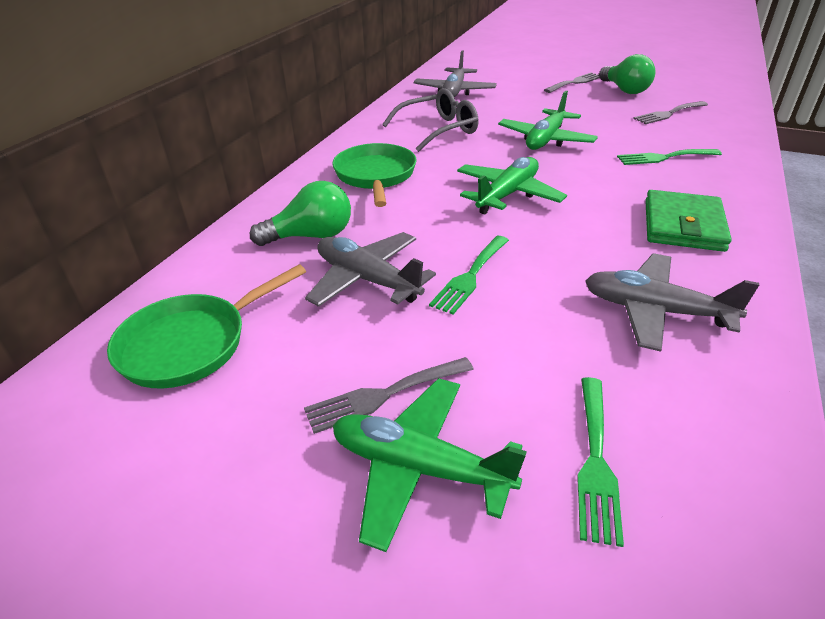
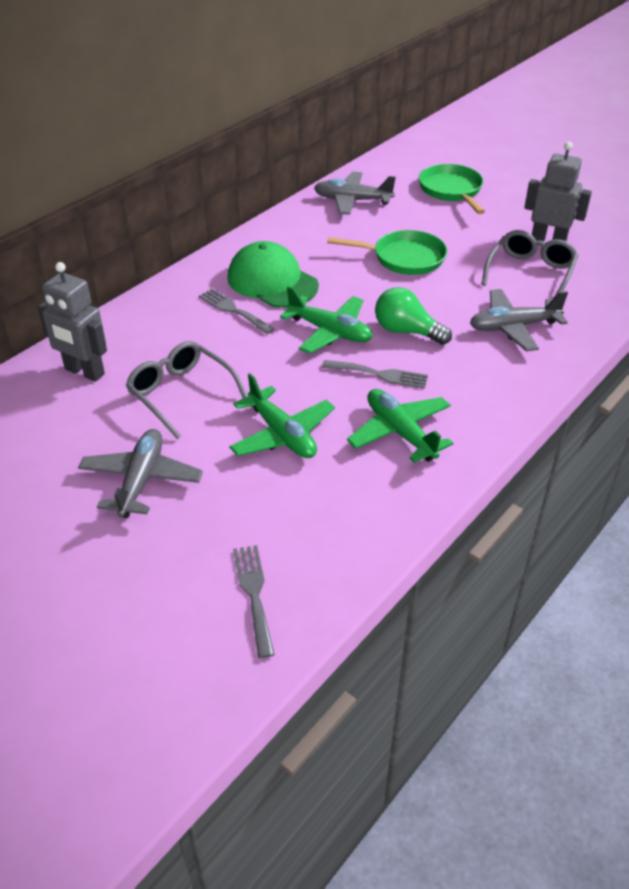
green cap: none = 0 -> [228,241,319,308] = 1
green fork: [429,236,509,315] [577,377,624,547] [617,149,722,165] = 3 -> none = 0
green light bulb: [250,181,351,246] [599,54,655,94] = 2 -> [375,287,452,345] = 1
green wallet: [645,190,732,252] = 1 -> none = 0
grey glasses: [382,88,479,152] = 1 -> [126,341,247,439] [481,230,579,299] = 2
grey robot: none = 0 -> [38,262,107,382] [524,142,592,242] = 2

